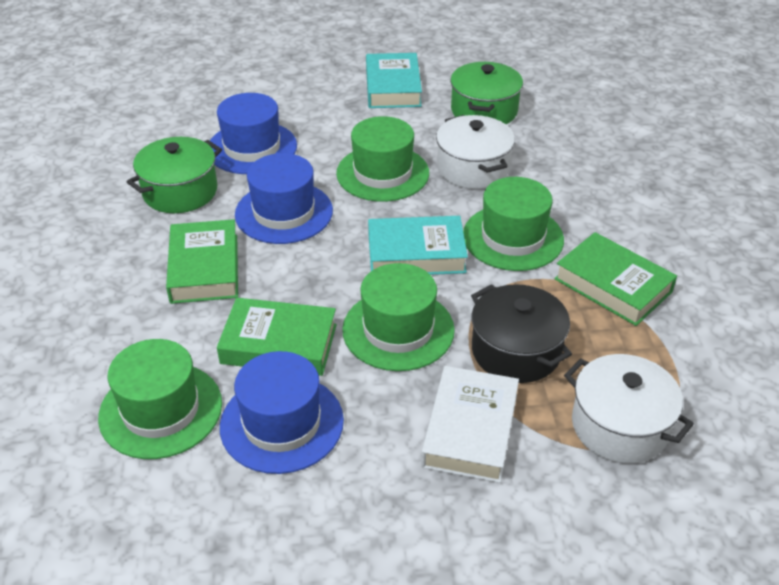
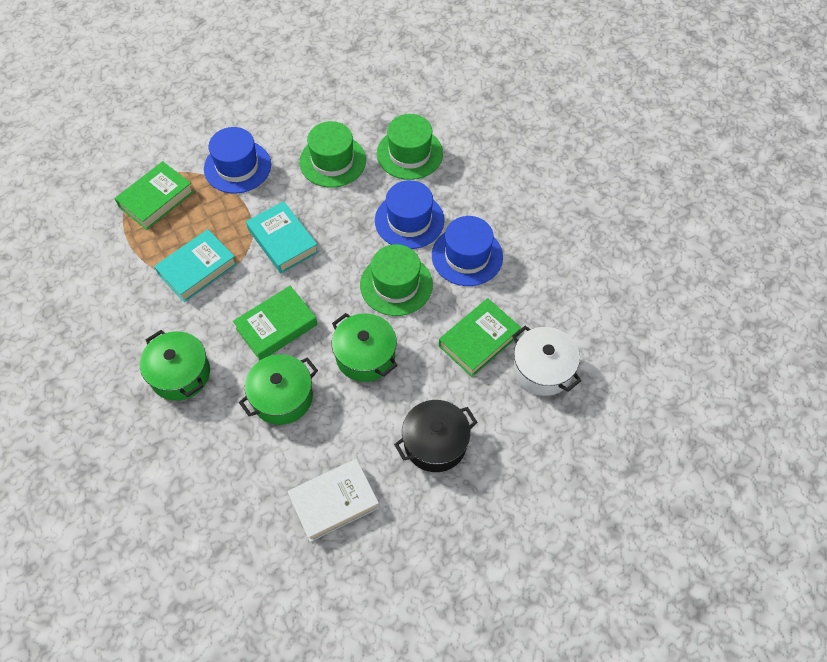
green hat: [98,339,222,459] [336,116,429,202] [342,263,455,371] [463,177,564,271] = 4 -> [299,121,366,188] [360,244,433,316] [377,114,443,180] = 3
green pot: [127,137,222,213] [450,62,523,124] = 2 -> [140,330,210,401] [239,354,318,425] [332,313,398,382] = 3
white pot: [436,115,515,189] [564,354,694,464] = 2 -> [512,326,581,396] = 1

